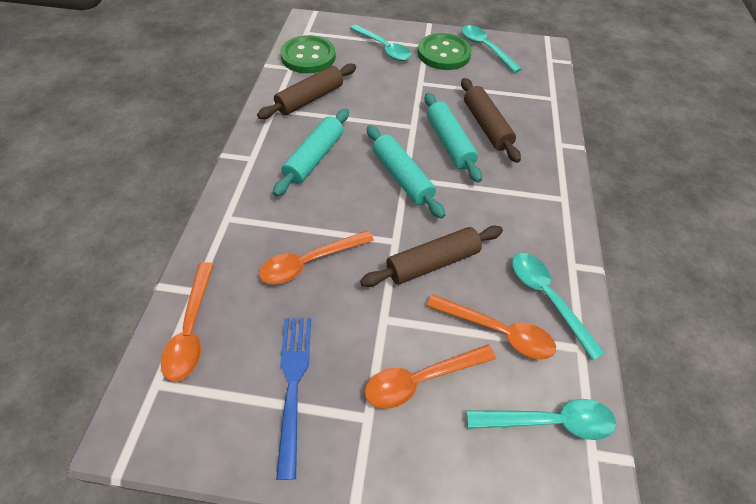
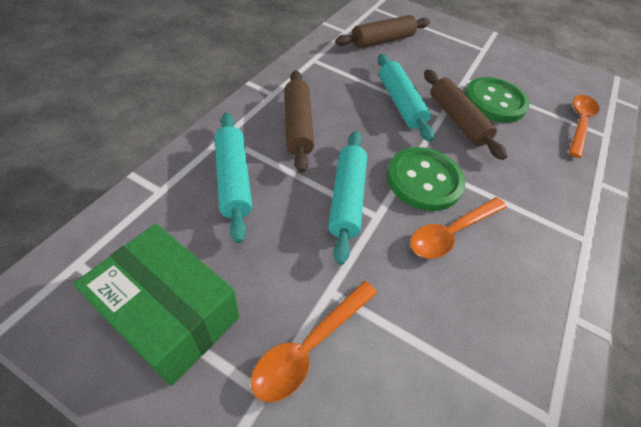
blue fork: [276,318,311,480] = 1 -> none = 0
green box: none = 0 -> [74,224,239,386] = 1
orange spoon: [161,262,214,382] [259,230,374,284] [365,345,496,409] [427,294,556,360] = 4 -> [251,281,377,402] [410,197,507,259] [569,95,600,158] = 3
turquoise spoon: [350,24,412,61] [462,25,522,73] [466,399,616,440] [512,253,605,360] = 4 -> none = 0

